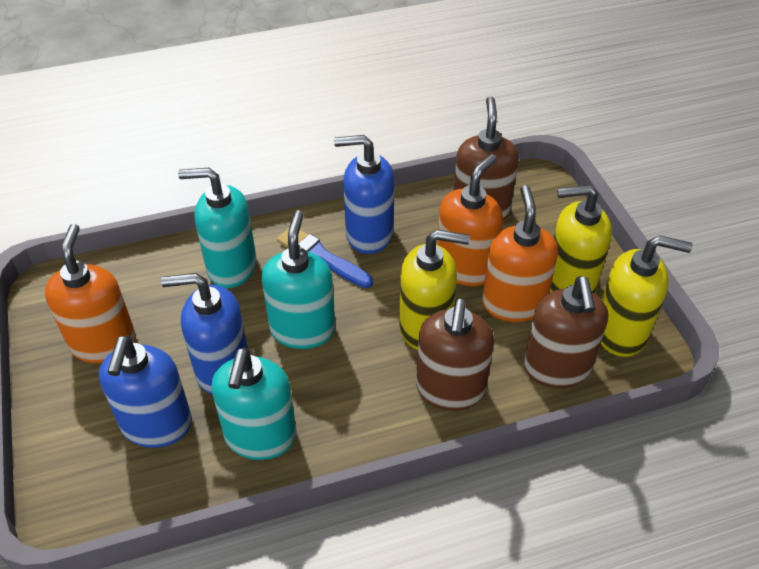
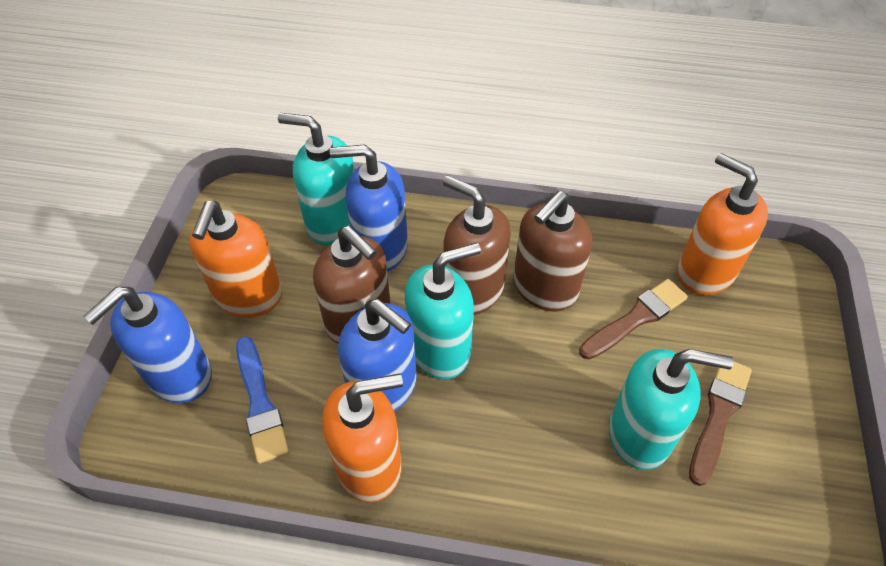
brown brush: none = 0 -> [579,279,688,360] [689,362,752,486] = 2
yellow soap dispenser: [399,230,470,350] [550,185,612,294] [601,235,693,357] = 3 -> none = 0

